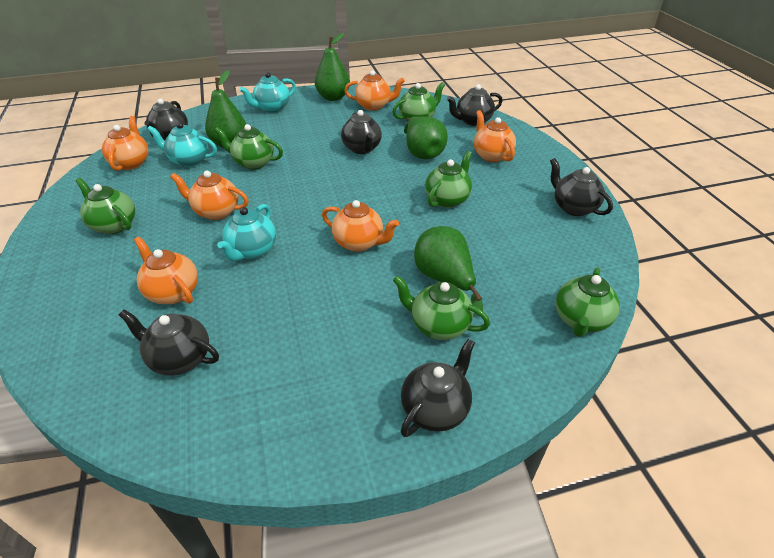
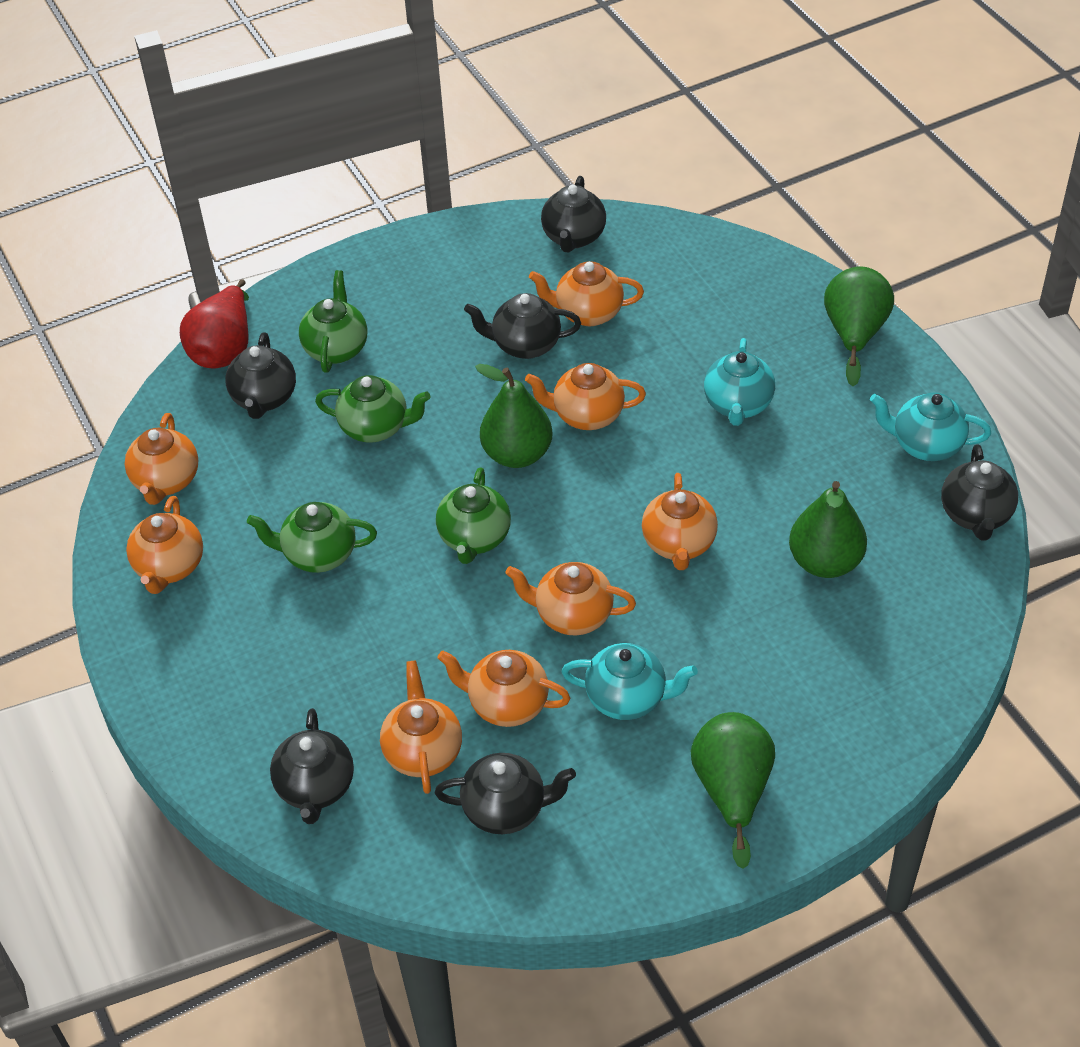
green teapot: [76,178,135,234] [214,124,283,170] [392,82,445,122] [393,275,490,340] [425,151,472,208] [556,267,620,337] = 6 -> [247,502,377,573] [299,270,368,373] [315,375,431,443] [436,468,511,564] = 4
orange teapot: [102,116,148,171] [134,236,198,304] [170,171,249,220] [322,200,399,252] [344,70,405,111] [474,110,516,162] = 6 -> [124,413,198,505] [126,496,203,594] [380,660,462,794] [437,650,570,727] [505,562,636,635] [525,363,646,430] [529,261,644,326] [642,473,718,570] = 8
red pear: none = 0 -> [180,279,249,368] = 1

